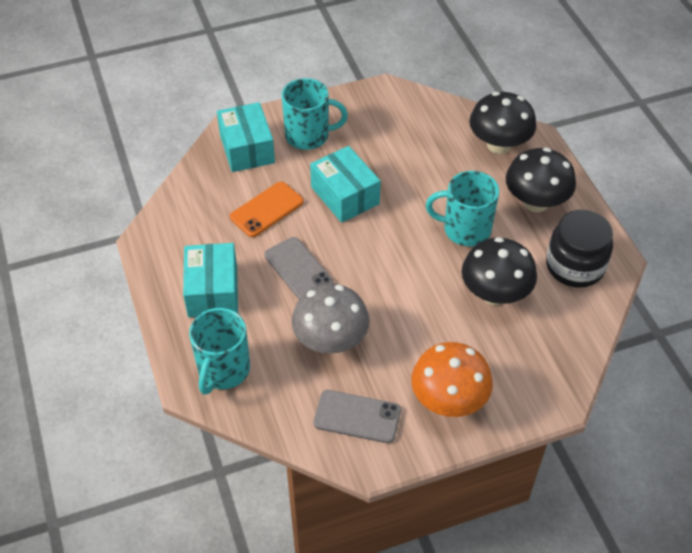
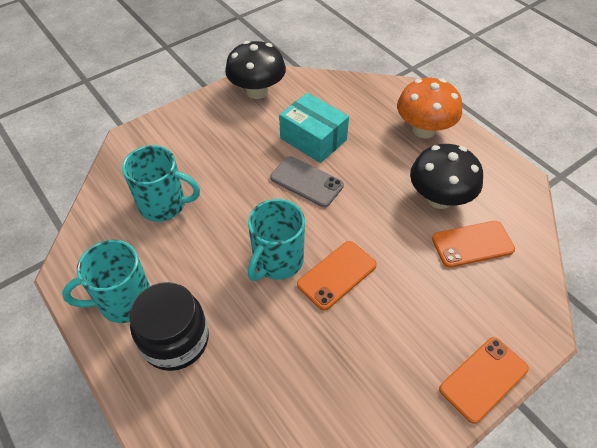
black mushroom: [462,237,537,305] [469,92,536,154] [506,148,576,212] = 3 -> [225,41,286,99] [410,144,483,209] = 2
grey mushroom: [291,284,369,354] = 1 -> none = 0
grey phone: [264,237,333,299] [314,390,401,443] = 2 -> [270,156,344,207] = 1
orange phone: [230,182,304,237] = 1 -> [297,241,377,310] [432,221,515,268] [439,337,529,424] = 3
turquoise box: [183,243,238,317] [217,102,275,172] [310,146,381,223] = 3 -> [279,93,349,163] = 1

